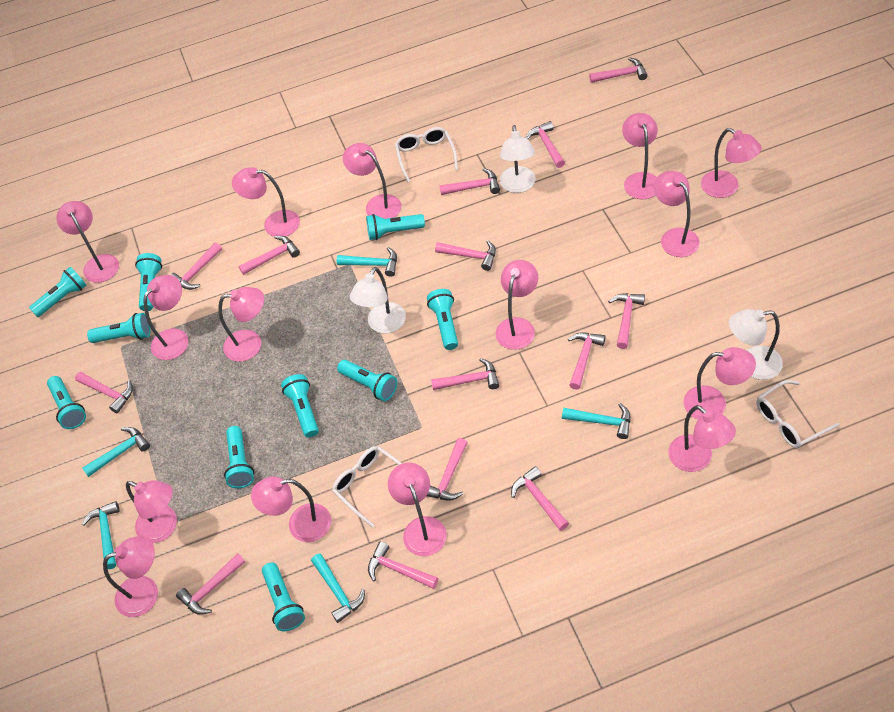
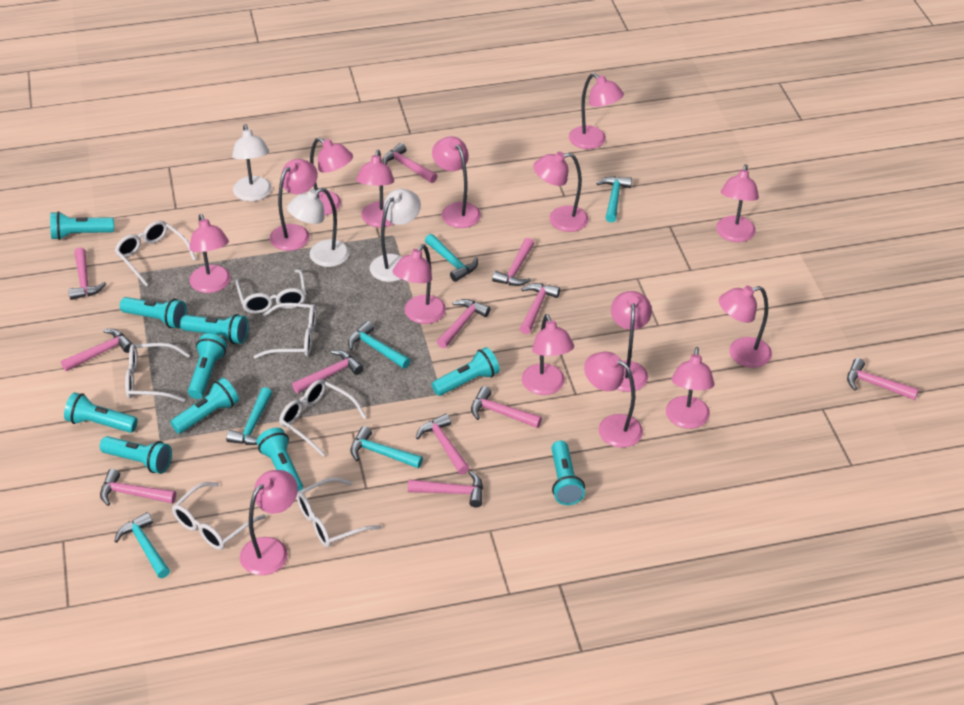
pink hammer: [75,372,133,413] [170,242,222,290] [176,553,245,615] [239,236,300,275] [368,541,438,589] [427,438,468,501] [431,358,499,390] [435,240,496,271] [440,168,500,195] [511,466,569,531] [526,121,565,168] [568,332,606,390] [589,57,648,83] [608,293,645,349] = 14 -> [61,329,133,371] [68,247,106,300] [100,469,176,506] [292,350,364,393] [383,143,437,183] [408,471,483,508] [416,414,469,475] [437,299,491,348] [471,386,542,428] [492,238,534,286] [520,283,560,334] [847,358,919,400] = 12
turquoise hammer: [82,427,150,477] [82,501,120,569] [311,553,365,623] [336,247,397,277] [562,403,631,439] = 5 -> [114,512,170,578] [226,387,272,445] [348,321,411,369] [350,426,423,468] [425,234,478,282] [597,176,632,222] = 6
white glasses: [332,446,402,528] [395,127,458,183] [756,380,840,448] = 3 -> [115,220,196,286] [125,343,190,402] [172,482,266,550] [236,269,306,314] [254,303,316,359] [279,379,367,456] [296,477,382,547] = 7

